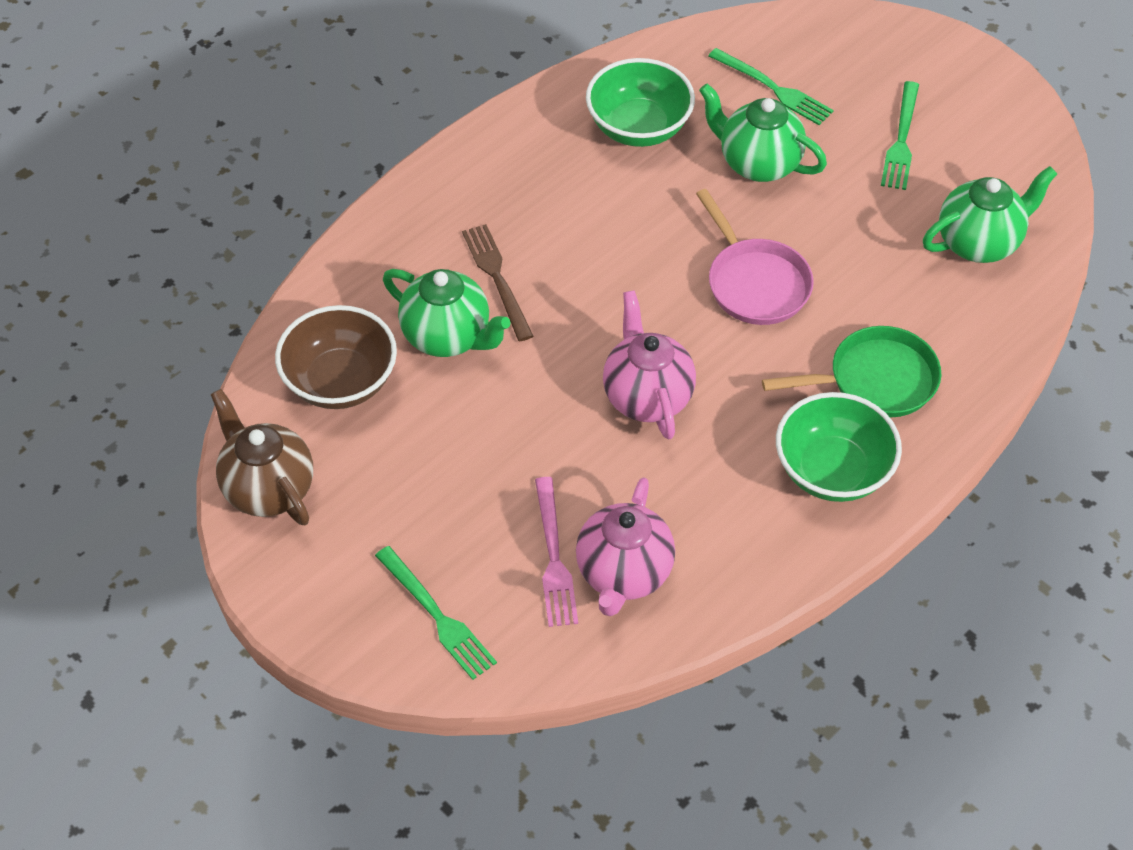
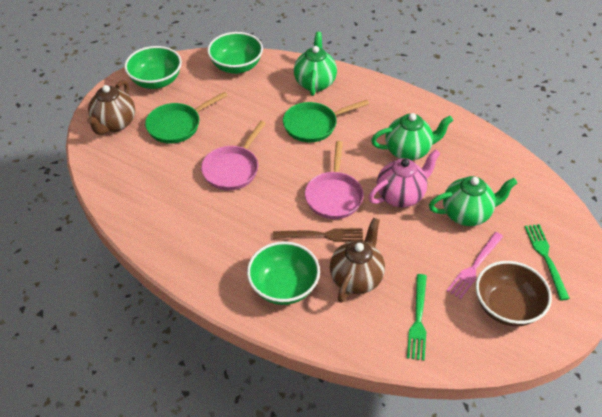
brown teapot: [211,389,313,525] = 1 -> [87,80,135,135] [330,218,385,303] = 2
green bowl: [586,58,695,147] [776,392,902,502] = 2 -> [124,46,182,89] [207,32,263,74] [247,241,320,305] = 3
green fork: [375,546,497,680] [708,48,833,125] [881,81,919,190] = 3 -> [407,274,427,361] [525,224,570,300] = 2
green pan: [762,326,942,417] = 1 -> [145,92,228,144] [283,100,369,143] = 2
pink pan: [696,189,814,325] = 1 -> [201,121,266,190] [305,141,364,219] = 2
pink teapot: [576,477,675,616] [603,290,696,439] = 2 -> [368,149,440,207] = 1

